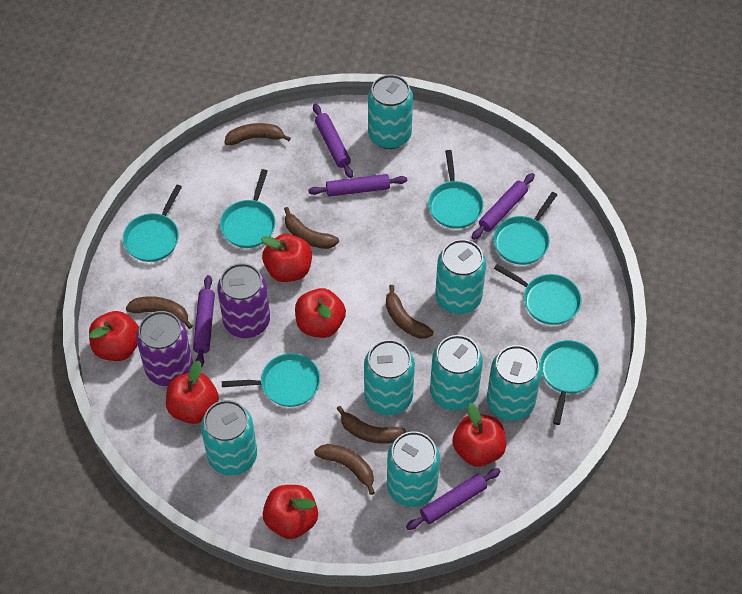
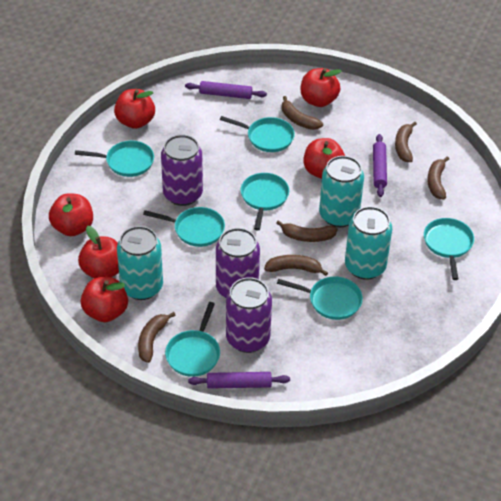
purple can: [136,311,193,386] [217,263,270,338] = 2 -> [161,135,203,206] [216,228,260,298] [226,277,272,353] = 3
purple rolling pin: [193,275,215,368] [308,174,407,197] [313,104,353,178] [406,468,501,530] [471,173,535,240] = 5 -> [185,81,267,99] [188,372,290,389] [373,134,387,197] = 3
turquoise can: [201,400,257,476] [364,340,415,415] [368,74,413,149] [387,431,440,507] [430,335,483,410] [435,239,486,314] [487,345,542,421] = 7 -> [117,226,163,300] [319,156,364,227] [345,206,392,280] = 3

